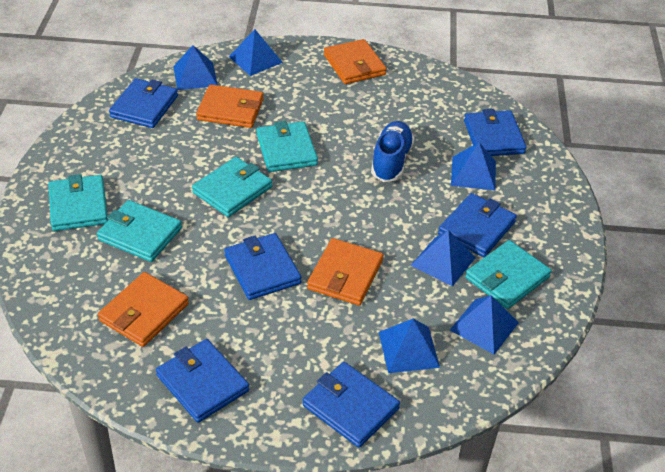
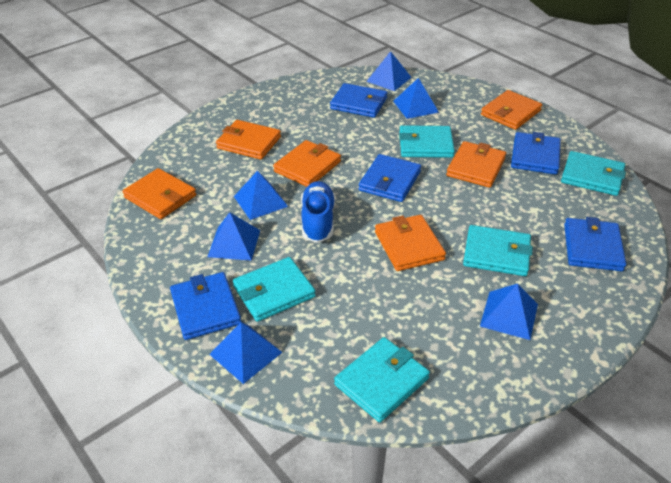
blue wallet: [109,78,178,128] [156,339,249,423] [224,233,301,300] [303,362,400,448] [438,193,517,257] [464,109,526,156] = 6 -> [170,272,241,340] [330,83,387,118] [359,154,421,202] [511,132,561,175] [564,217,626,271] = 5
orange wallet: [98,272,189,347] [196,84,264,128] [307,238,383,306] [324,39,386,84] = 4 -> [122,168,196,219] [216,120,281,160] [273,140,341,187] [375,215,446,271] [446,141,506,188] [481,90,542,130] = 6

